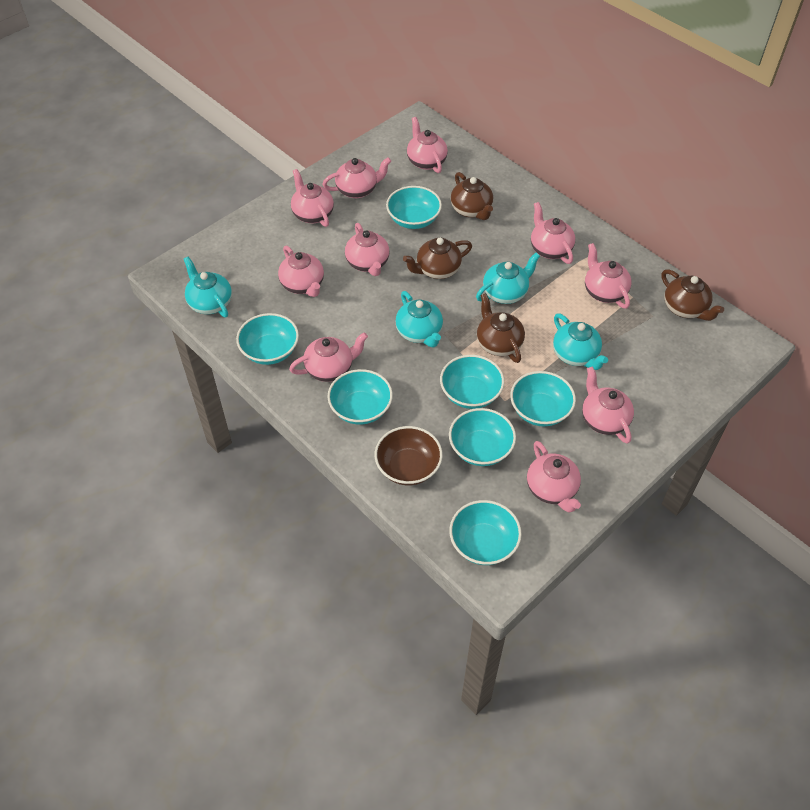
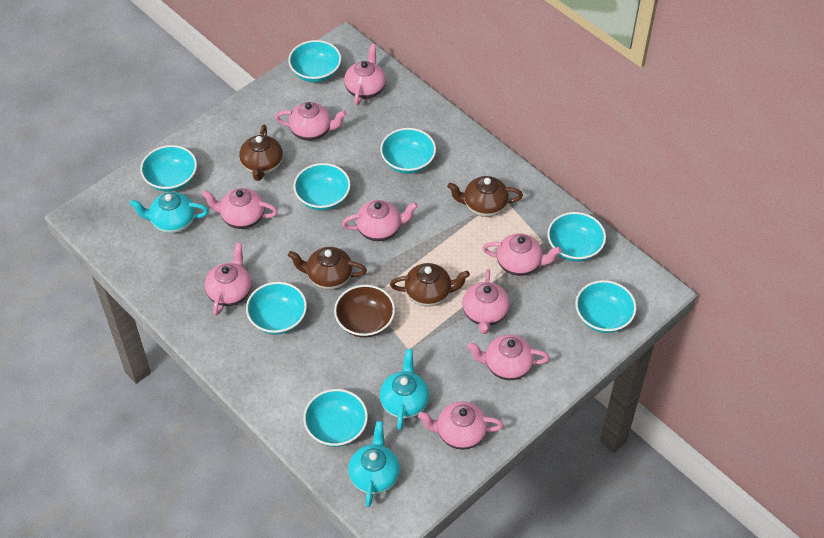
pink teapot: [278,246,324,297] [289,332,368,382] [291,169,334,227] [322,157,391,198] [345,223,390,276] [407,117,448,173] [527,441,581,513] [531,202,575,264] [582,366,634,444] [585,243,631,309] = 10 -> [202,188,278,229] [205,243,252,316] [275,102,347,141] [342,200,418,241] [344,44,386,105] [418,401,504,450] [462,269,510,334] [467,335,550,380] [483,233,562,276] = 9
turquoise bowl: [236,313,299,365] [327,369,393,425] [386,186,442,229] [440,355,504,409] [449,408,516,466] [449,500,522,565] [510,371,576,426] = 7 -> [140,145,197,192] [246,282,307,335] [288,40,341,83] [293,163,350,211] [303,389,368,447] [380,128,436,174] [547,212,606,262] [575,280,636,333] = 8
turquoise teapot: [184,257,232,317] [395,291,443,348] [476,253,540,304] [553,313,608,370] = 4 -> [130,192,209,233] [348,421,400,507] [380,349,429,430] = 3

